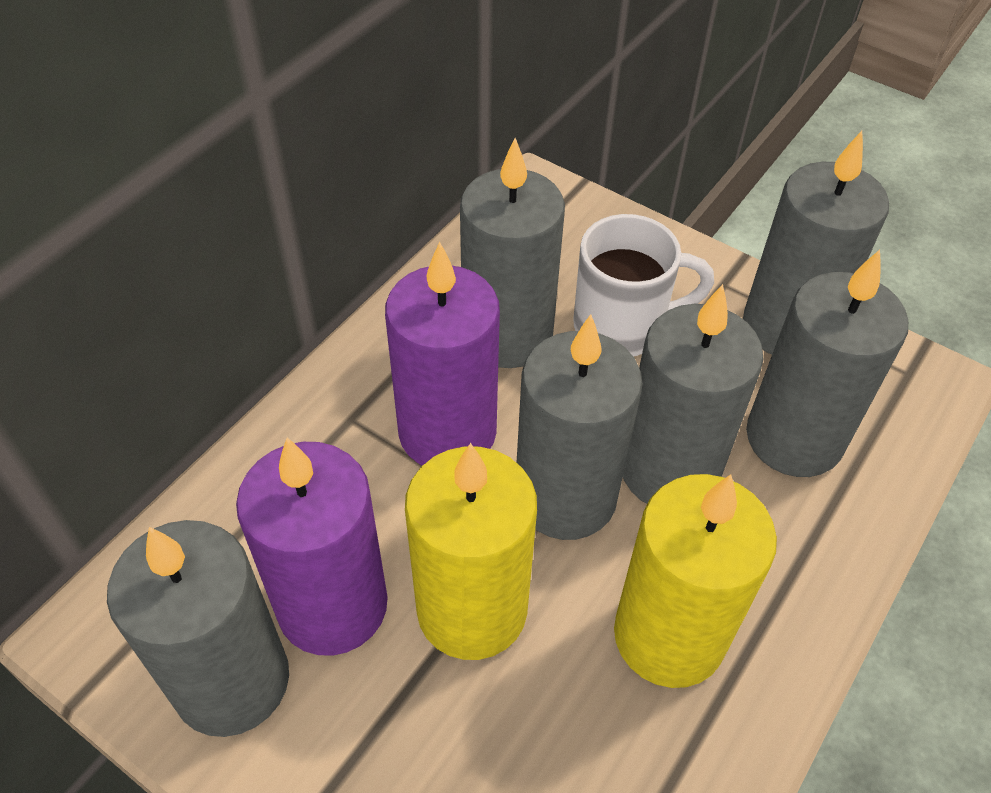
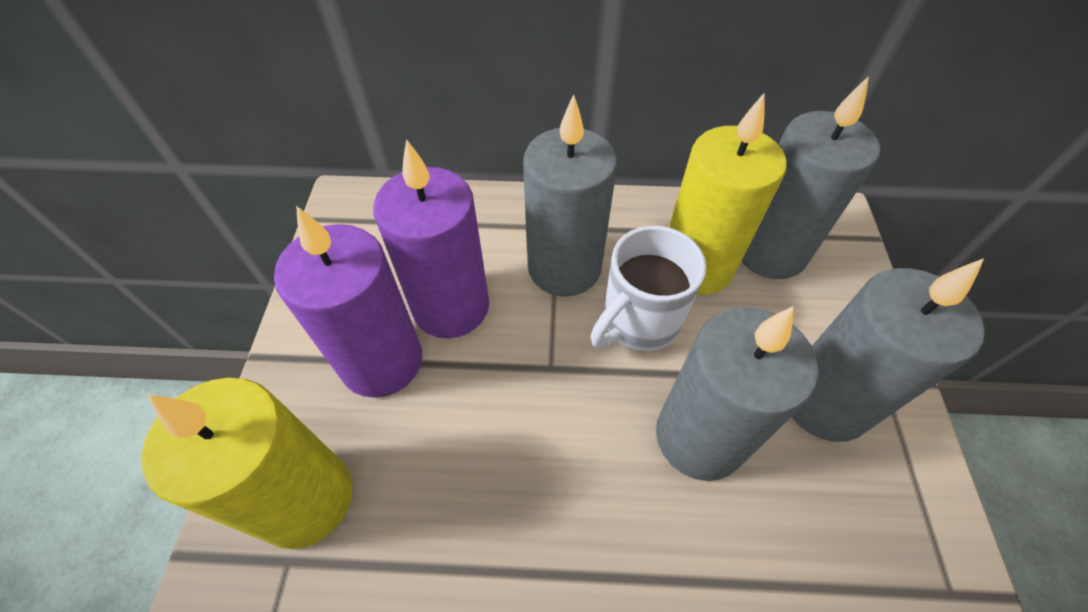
grey candle: [107,520,289,737] [460,138,565,368] [517,314,643,540] [623,284,763,504] [743,131,889,355] [746,250,908,477] = 6 -> [523,94,617,297] [656,306,818,481] [742,76,880,279] [792,258,985,442] = 4

